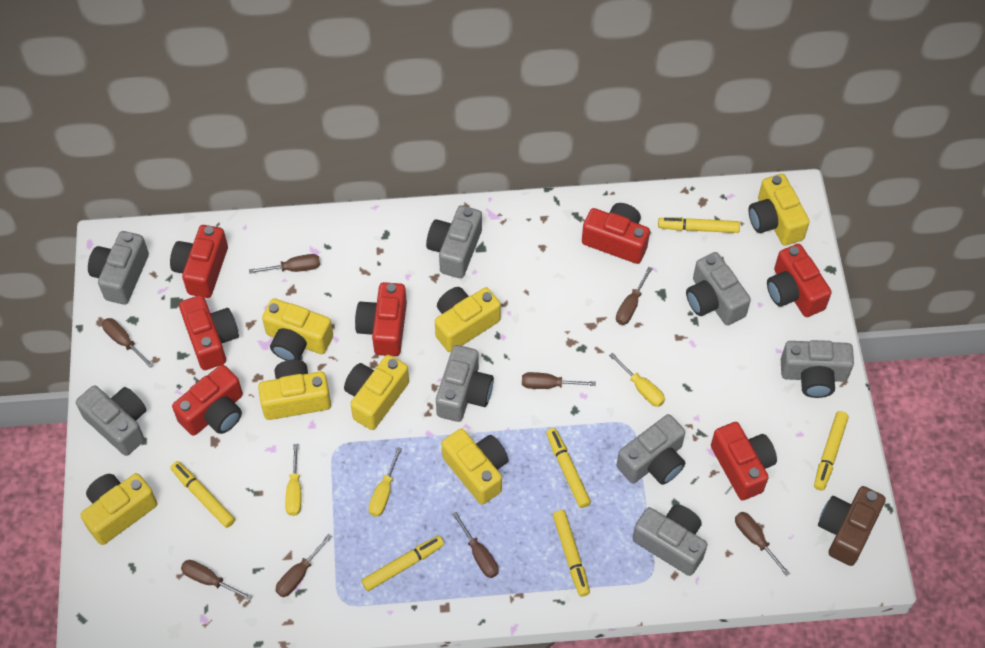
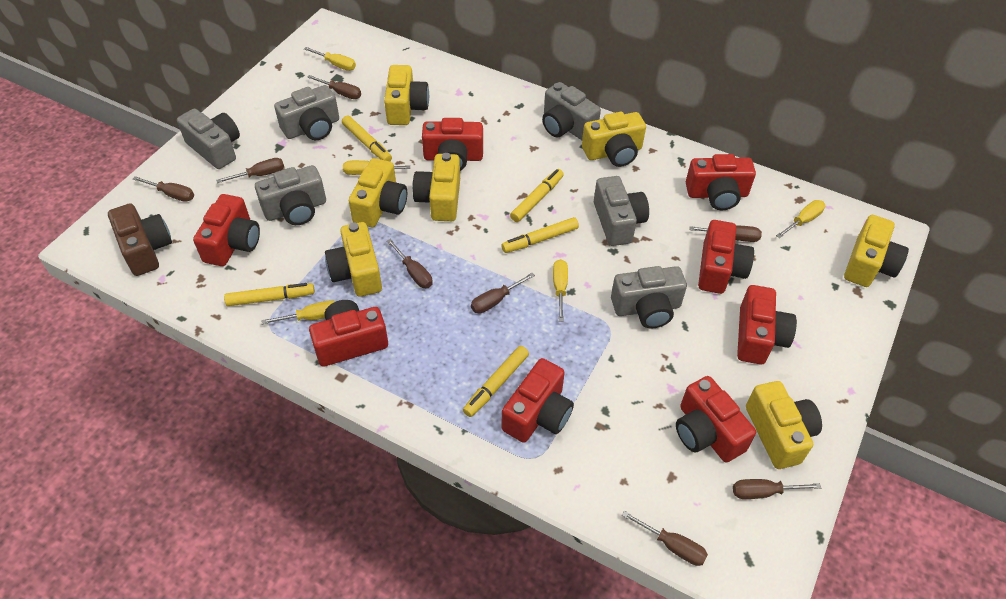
grey camera: [76,385,146,456] [88,231,149,305] [426,205,482,278] [436,345,494,422] [616,414,685,485] [632,505,708,576] [686,252,751,325] [781,340,854,398] = 8 -> [177,109,240,169] [255,165,326,225] [274,85,339,140] [542,82,601,140] [594,176,649,246] [611,266,687,329] = 6
red camera: [170,225,228,298] [172,364,243,436] [179,295,239,370] [355,282,407,356] [582,203,650,264] [711,422,777,501] [767,244,832,317] = 7 -> [193,194,260,266] [309,300,388,367] [422,118,483,171] [501,358,574,443] [676,376,756,462] [686,154,756,210] [698,220,754,294] [737,285,797,365] = 8
yellow marker: [170,461,235,528] [361,535,444,591] [546,428,591,508] [553,510,590,596] [658,217,740,233] [814,411,849,491] = 6 -> [224,283,315,306] [342,116,392,161] [463,346,529,417] [501,217,579,253] [510,169,564,222] = 5
yellow screwdriver: [285,444,301,516] [369,447,402,517] [609,353,665,407] = 3 -> [261,300,336,324] [304,47,356,71] [343,160,410,175] [553,259,568,322] [776,200,825,238] = 5

